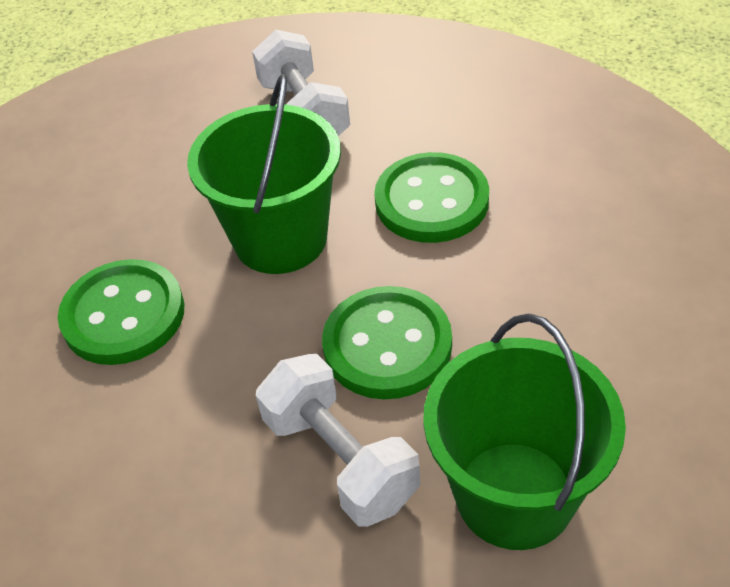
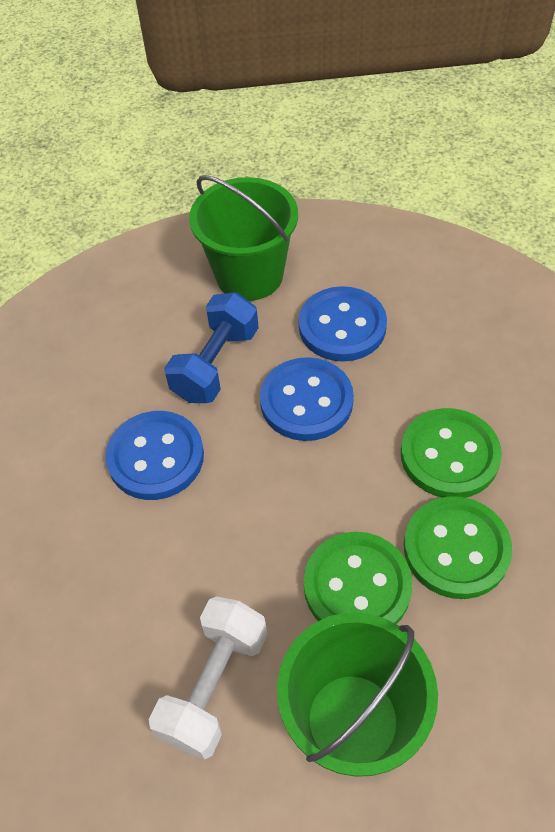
blue button: none = 0 -> [105,411,204,500] [260,357,354,441] [299,286,387,362] = 3
blue dumbbell: none = 0 -> [164,292,259,403] = 1
white dumbbell: [252,30,350,136] [256,354,420,527] = 2 -> [148,596,267,759] = 1

